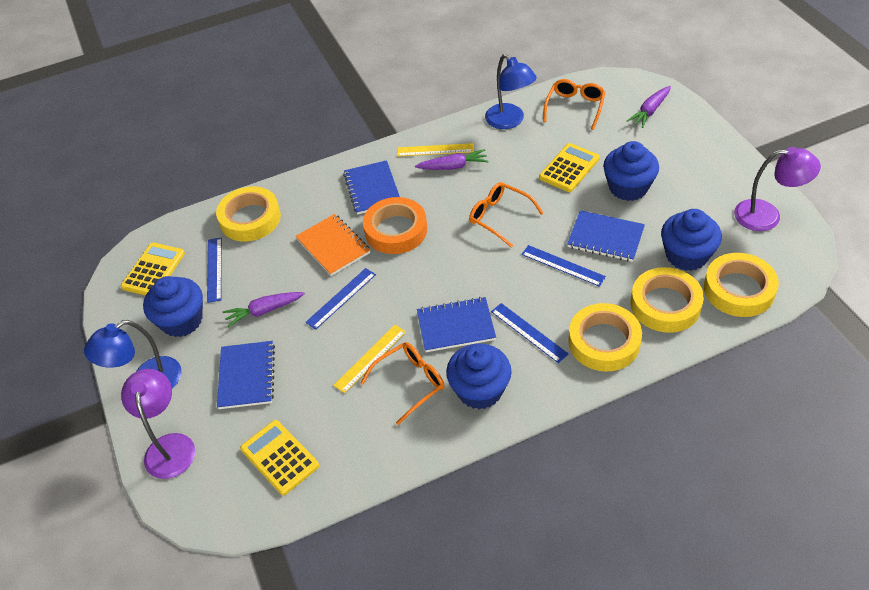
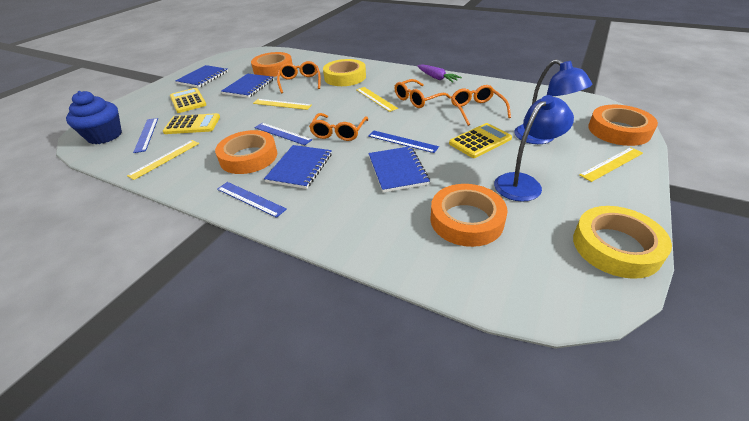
blue cupcake: [143,276,203,337] [446,343,512,409] [603,141,659,201] [661,209,722,271] = 4 -> [66,91,122,144] = 1
orange glasses: [361,342,445,425] [469,182,544,248] [543,79,605,130] = 3 -> [277,61,321,94] [309,113,368,141] [394,79,451,108] [451,85,511,126] = 4
orange notebook: [296,214,370,276] = 1 -> none = 0
orange tape: [363,197,427,254] = 1 -> [215,130,277,174] [251,52,292,77] [430,184,508,247] [588,105,658,146] = 4
purple carrot: [223,292,305,327] [415,149,489,170] [627,86,671,128] = 3 -> [417,64,462,83] = 1
purple lamp: [121,369,195,479] [734,147,821,231] = 2 -> none = 0
yellow ruler: [333,325,406,393] [397,143,474,157] = 2 -> [127,140,199,180] [253,99,312,110] [356,87,398,112] [579,147,643,182] = 4
yellow tape: [216,186,281,242] [568,303,642,372] [630,267,704,333] [704,253,779,317] = 4 -> [323,59,366,86] [573,206,672,279] = 2

